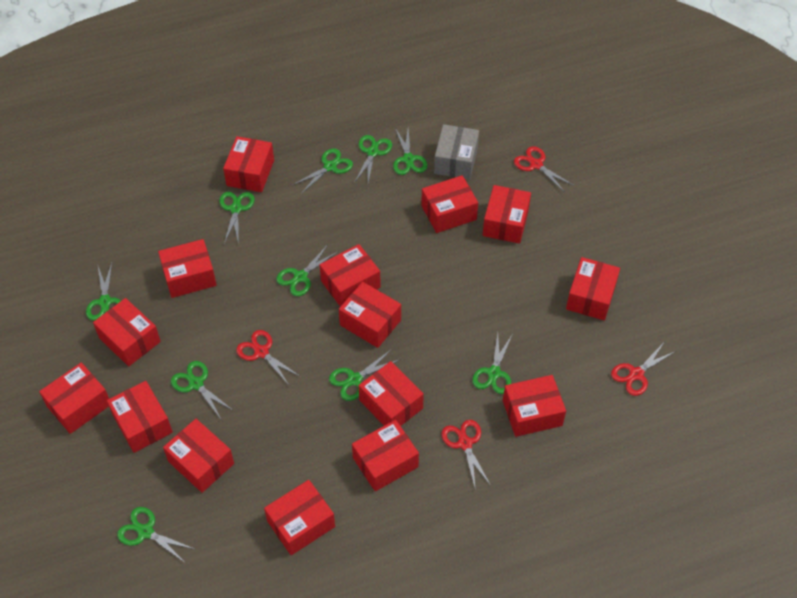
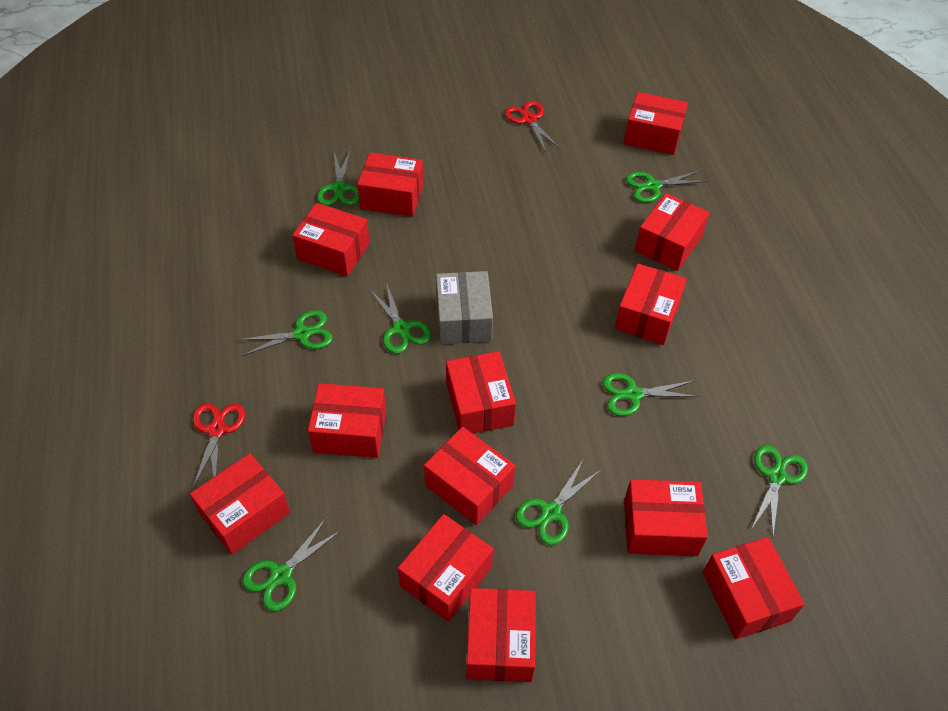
green scissors: [86,263,121,321] [117,507,194,562] [171,361,234,419] [219,192,255,244] [276,246,338,296] [293,148,353,194] [329,350,399,401] [354,135,392,183] [393,128,428,175] [472,333,512,394] = 10 -> [238,310,333,356] [242,517,342,611] [317,151,359,206] [369,283,431,354] [516,460,601,545] [602,373,700,416] [626,170,707,203] [752,445,808,535] = 8
red box: [39,362,109,434] [93,298,161,366] [107,381,173,453] [158,239,217,298] [163,419,234,493] [223,136,274,192] [264,480,335,555] [320,244,381,307] [339,282,401,348] [352,420,419,491] [359,361,424,426] [421,175,478,233] [483,185,531,244] [503,375,566,437] [566,257,620,320] = 15 -> [190,453,290,555] [292,203,370,277] [308,383,386,458] [357,152,424,217] [398,514,493,622] [424,427,515,525] [446,351,516,434] [466,588,536,682] [615,263,687,345] [624,92,688,155] [624,479,708,556] [635,193,709,271] [703,537,805,639] = 13
red scissors: [236,330,301,385] [442,420,491,487] [514,146,573,191] [611,343,676,396] = 4 -> [193,403,245,488] [505,101,561,152] = 2

